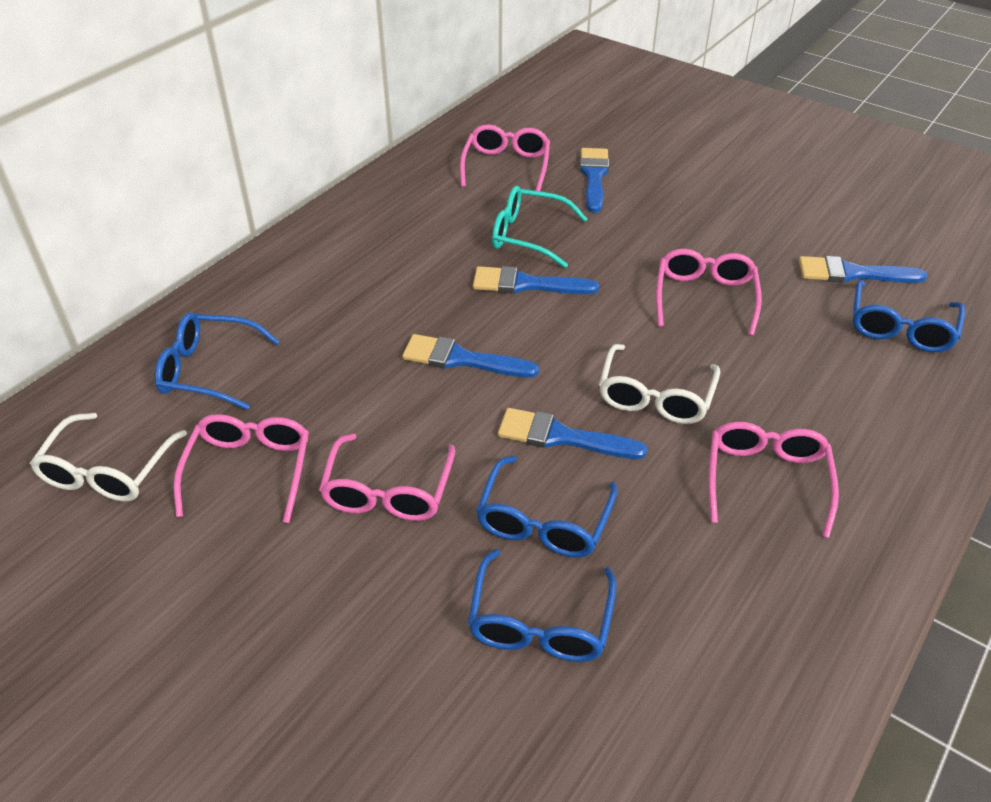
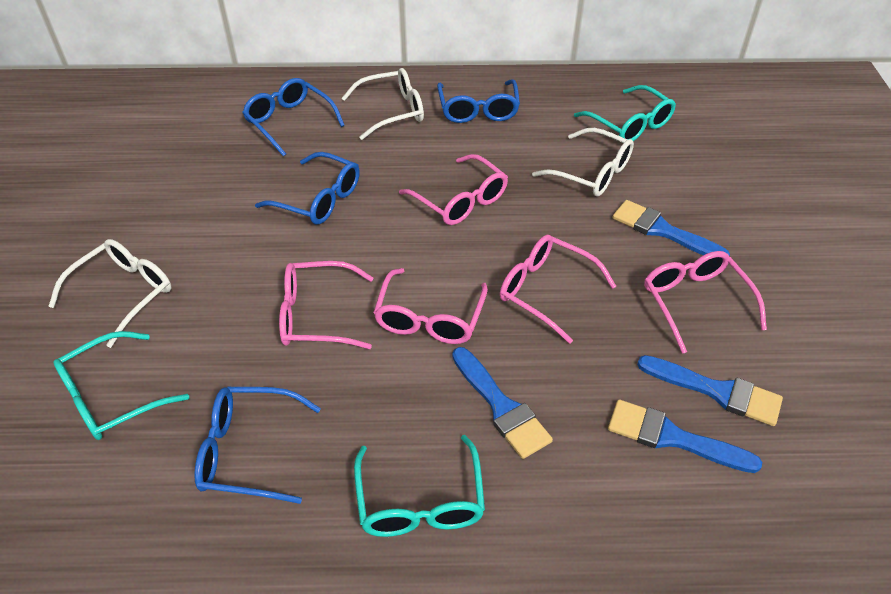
blue brush: [402,334,539,378] [473,266,599,294] [498,408,647,459] [580,148,609,213] [799,256,927,283] = 5 -> [452,347,553,459] [608,400,762,473] [612,200,730,256] [637,355,783,426] = 4
turquoise glasses: [492,186,587,268] = 1 -> [53,331,189,440] [354,435,485,537] [574,85,676,141] = 3
white glasses: [30,413,187,502] [599,344,720,424] = 2 -> [48,239,172,348] [342,68,424,140] [532,128,634,196] = 3

